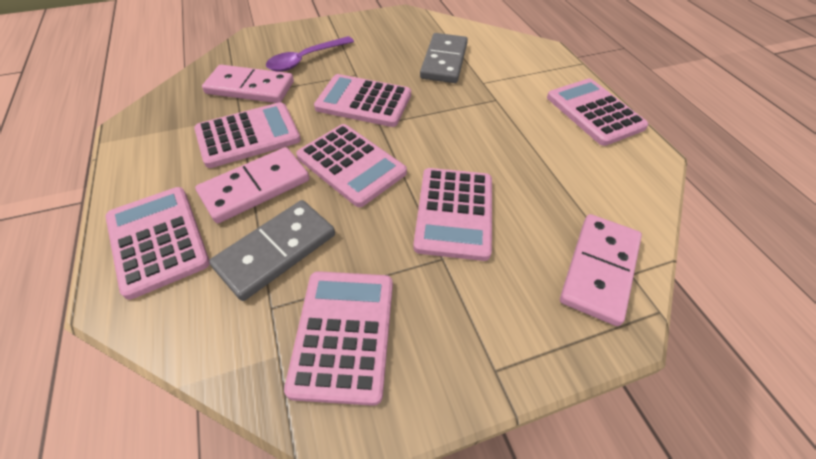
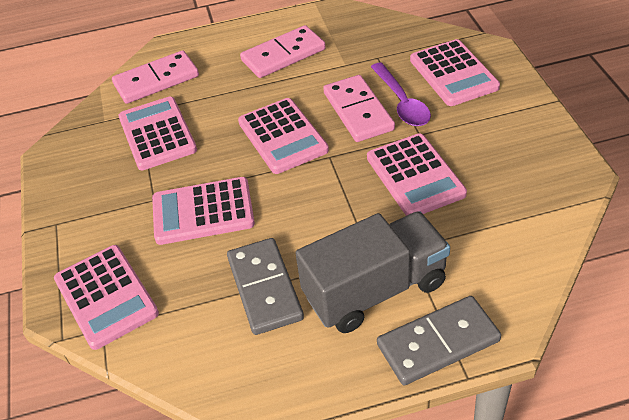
grey truck: none = 0 -> [295,211,450,333] = 1
pink calculator: [106,187,210,300] [194,102,301,168] [284,271,393,406] [296,124,407,207] [314,74,411,127] [413,168,492,261] [547,78,649,146] = 7 -> [54,245,159,350] [118,96,197,170] [152,177,255,245] [238,98,329,174] [367,133,467,216] [410,39,500,106] = 6

